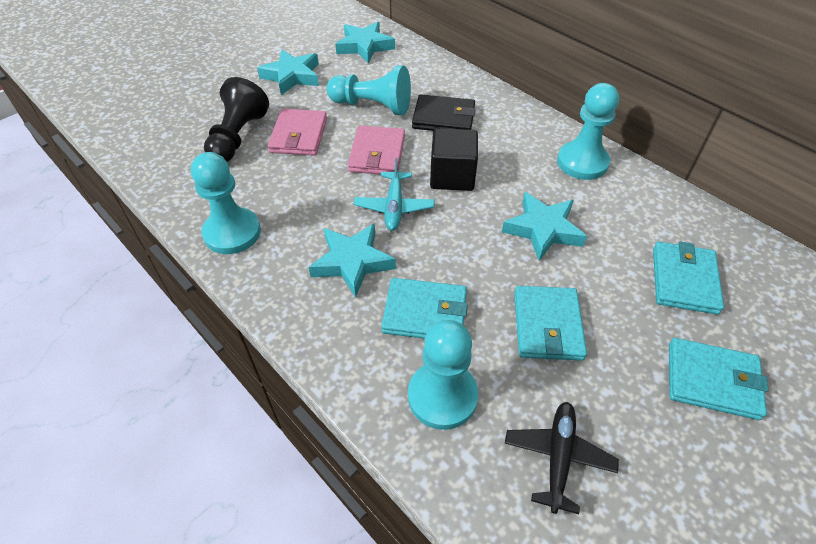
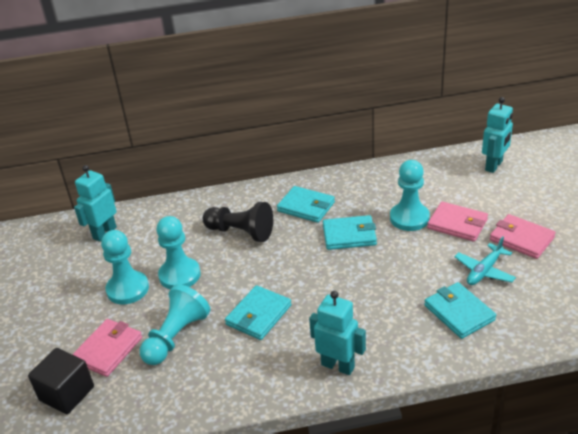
black plane: [505,402,619,514] = 1 -> none = 0
black wallet: [412,94,476,131] = 1 -> none = 0
pink wallet: [268,109,327,156] [348,126,405,174] = 2 -> [72,319,142,377] [427,202,488,242] [490,214,556,259] = 3
turquoise robot: none = 0 -> [74,165,117,242] [309,291,366,375] [482,97,513,173] = 3
turquoise star: [257,50,319,95] [309,223,396,298] [335,22,395,63] [502,192,587,261] = 4 -> none = 0

